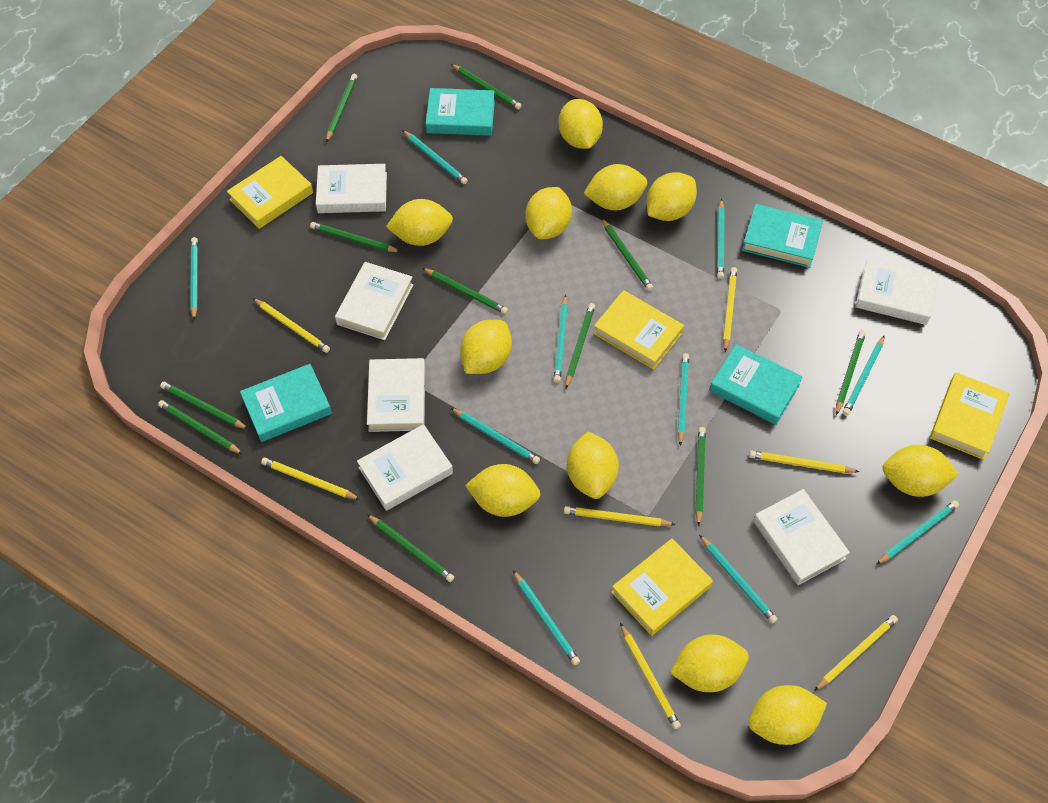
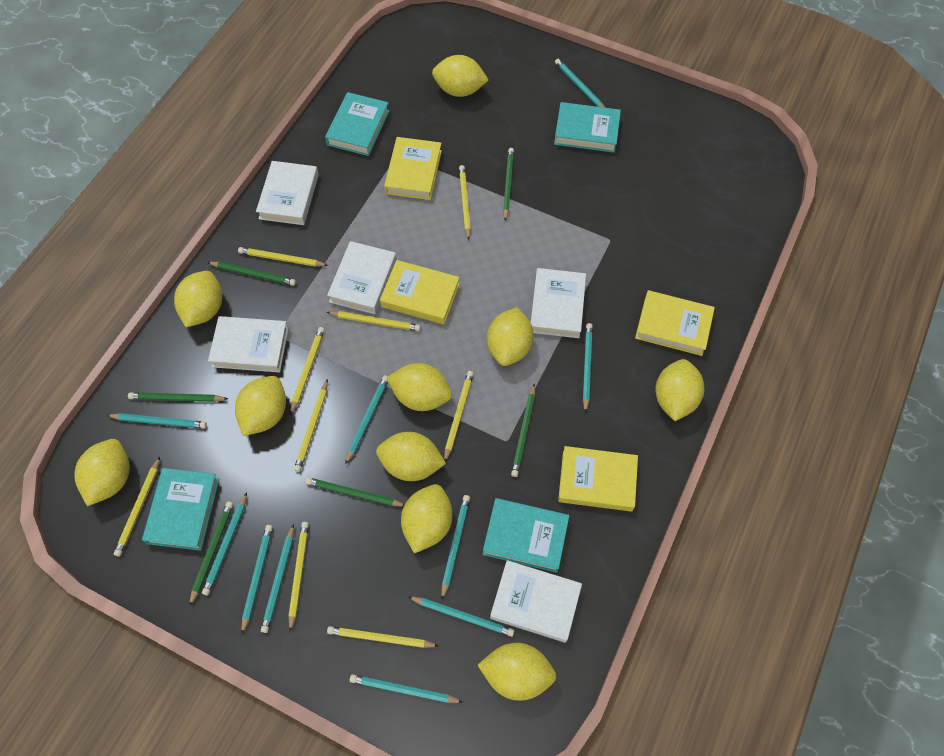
green pencil: [158,400,243,454] [160,382,248,429] [310,222,401,252] [326,74,357,142] [367,514,454,582] [422,268,508,314] [451,64,522,109] [565,303,595,388] [601,218,653,291] [695,427,706,526] [836,330,866,415] = 11 -> [128,392,228,402] [189,501,233,607] [207,262,296,286] [305,477,405,507] [503,148,514,221] [511,383,535,477] = 6
white book: [316,164,387,213] [335,262,413,340] [357,424,453,511] [367,358,425,432] [753,489,850,585] [855,258,938,325] = 6 -> [208,316,289,372] [256,161,319,225] [327,241,397,314] [490,560,582,643] [530,268,586,338] = 5
yellow lemon: [386,199,453,246] [460,320,512,374] [465,464,541,517] [525,187,572,239] [558,99,603,149] [567,431,619,499] [584,164,647,210] [647,172,697,221] [670,635,749,692] [748,685,827,745] [882,445,959,497] = 11 -> [74,439,130,506] [174,271,222,327] [235,376,286,436] [376,432,446,481] [387,363,452,411] [401,484,452,553] [432,55,489,97] [478,643,556,701] [487,307,533,366] [655,359,704,421] = 10
yellow pencil: [253,298,330,353] [261,457,360,500] [564,506,676,526] [620,623,681,729] [723,267,737,352] [749,450,859,473] [814,615,898,691] = 7 -> [114,457,160,557] [238,247,328,267] [289,522,309,632] [290,327,325,415] [294,379,328,472] [327,311,421,331] [327,626,438,648] [444,371,474,462] [459,165,471,240] = 9

